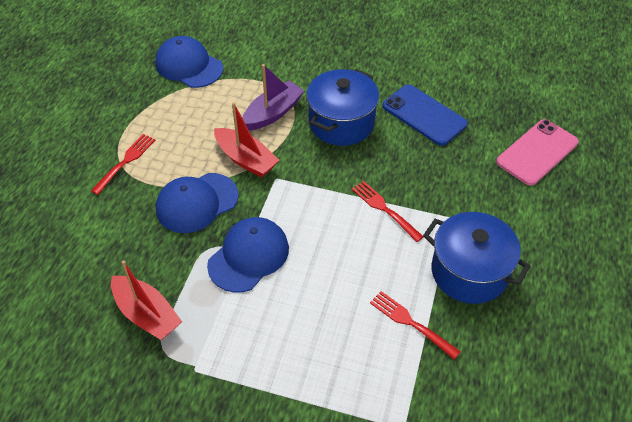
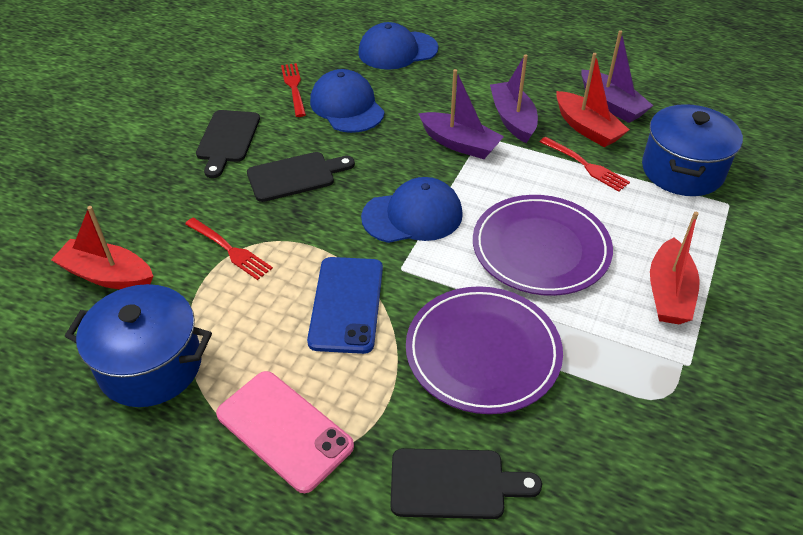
black cutting board: none = 0 -> [196,110,260,178] [247,152,355,202] [391,448,542,519] = 3
purple boat: [243,64,304,131] = 1 -> [418,69,504,159] [490,54,538,143] [581,30,654,123] = 3
purple plate: none = 0 -> [406,286,563,414] [473,195,613,296] = 2
red boat: [111,260,182,340] [214,102,279,177] = 2 -> [51,206,153,289] [556,53,629,147] [650,212,700,324] = 3

